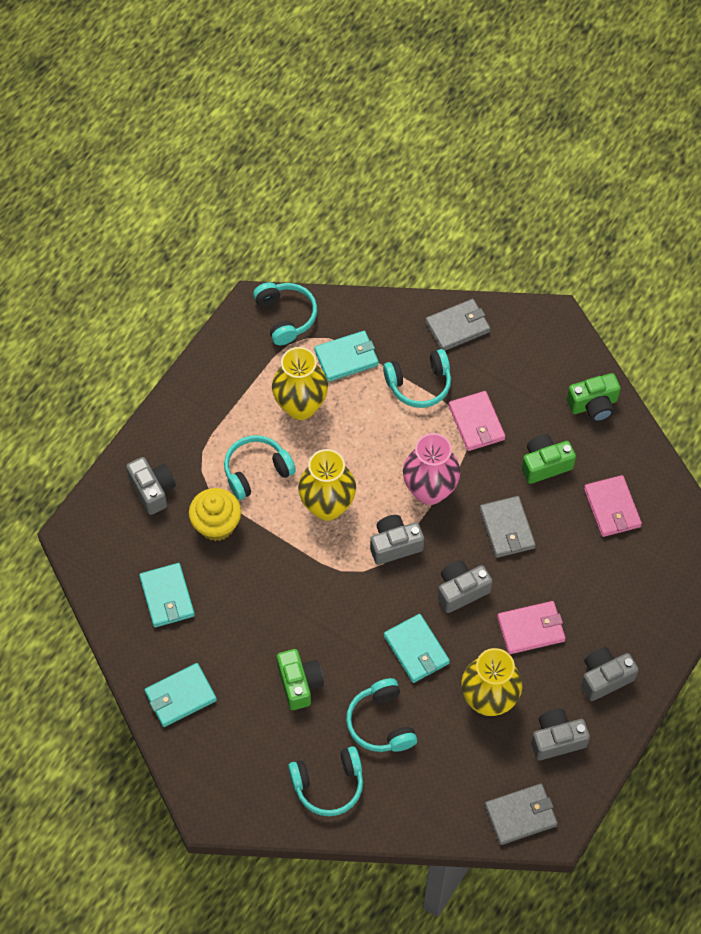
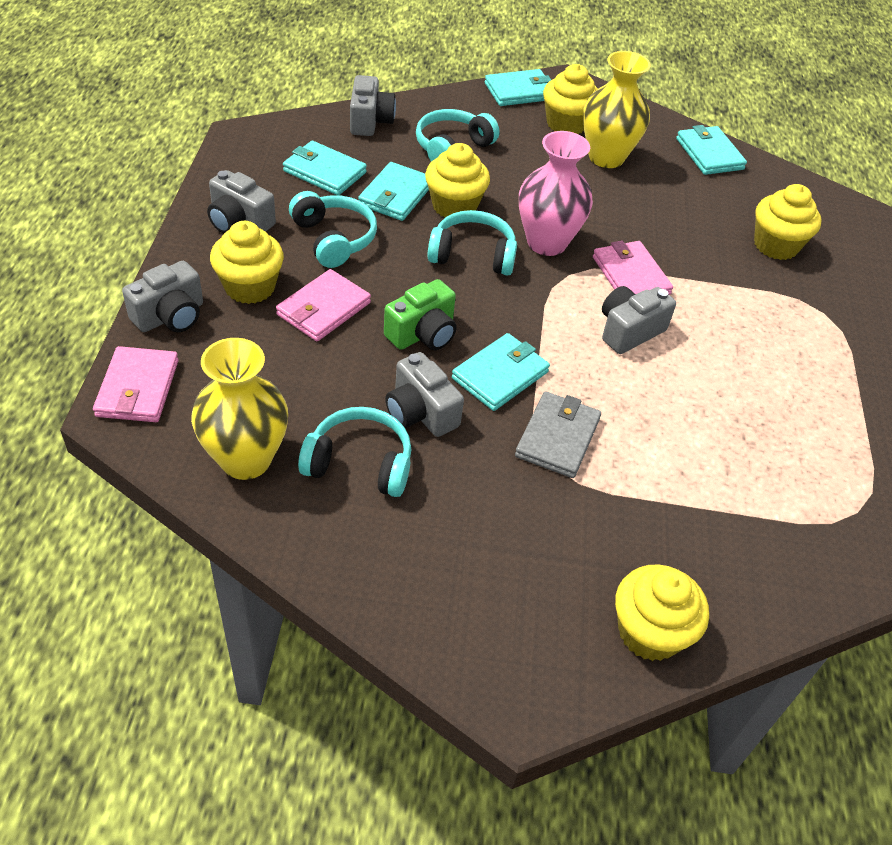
green camera: [277,649,324,710] [522,434,576,484] [566,373,621,422] = 3 -> [384,279,457,350] = 1
grey wallet: [425,299,491,351] [479,496,536,558] [485,784,558,845] = 3 -> [515,391,601,478] = 1
turquoise headphones: [224,435,296,500] [253,282,317,345] [288,746,363,816] [346,678,417,752] [383,349,451,408] = 5 -> [289,191,377,268] [298,407,412,497] [416,109,500,162] [427,210,517,276] = 4
turquoise wallet: [139,563,195,628] [145,663,217,727] [314,331,379,382] [384,614,450,683] = 4 -> [283,141,367,196] [358,162,429,221] [452,333,550,411] [485,69,551,106] [676,125,747,175] = 5
yellow cupcake: [189,488,241,541] = 1 -> [210,221,284,304] [425,143,490,218] [543,64,598,134] [615,564,709,661] [754,184,822,260] = 5
yellow vase: [272,347,328,420] [298,449,356,521] [461,648,522,716] = 3 -> [191,338,288,480] [583,51,651,168] = 2

